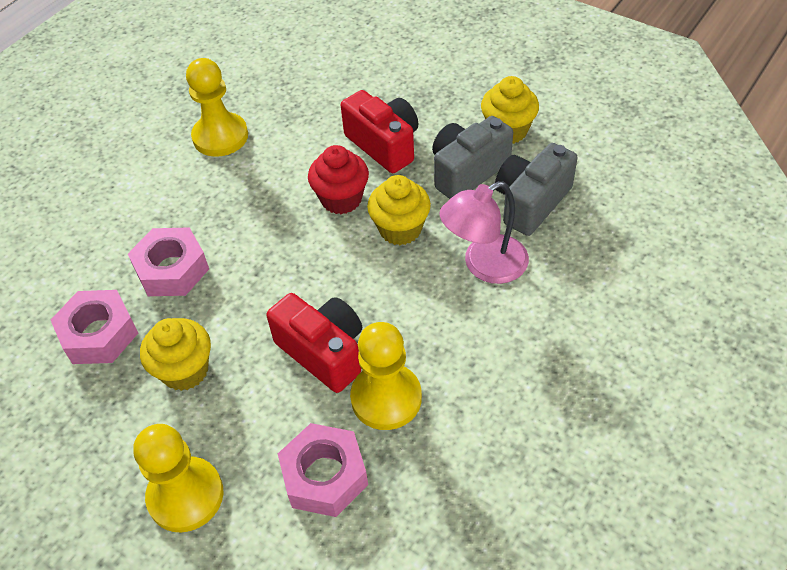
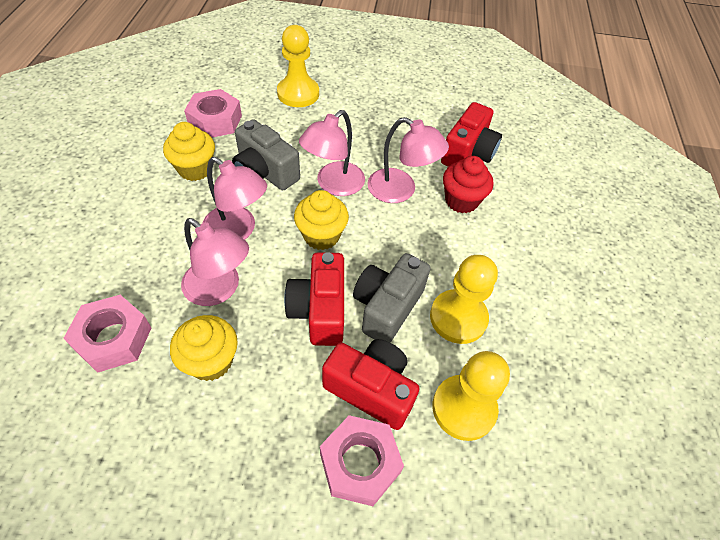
pink lamp: [439,181,529,284] = 1 -> [181,218,249,306] [203,157,267,240] [299,110,365,196] [367,117,449,203] = 4
red camera: [266,293,362,393] [341,90,418,173] = 2 -> [284,252,344,346] [322,339,420,430] [441,102,502,167] = 3

